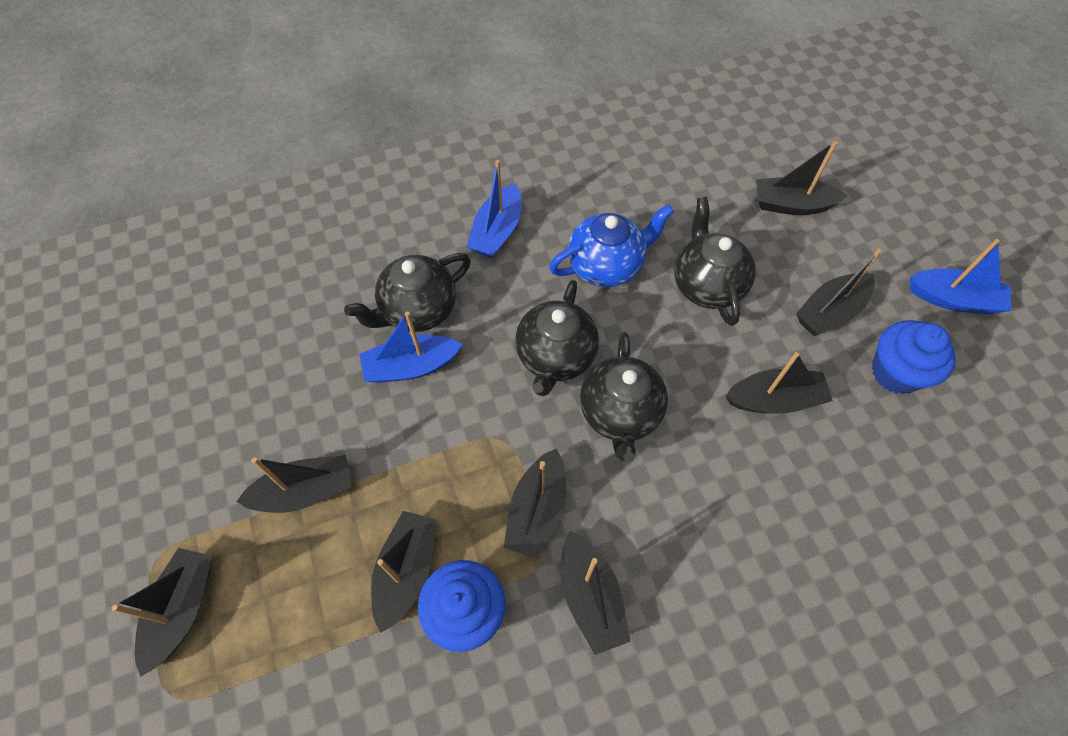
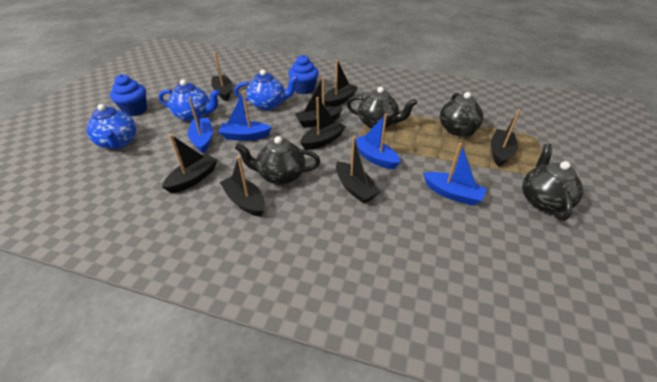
blue boat: [360,312,463,383] [466,160,521,258] [910,239,1012,314] = 3 -> [188,97,213,153] [219,91,272,141] [355,114,401,169] [423,143,487,206] = 4
blue teapot: [549,204,674,287] = 1 -> [86,104,136,149] [159,80,220,122] [234,69,298,110] = 3

